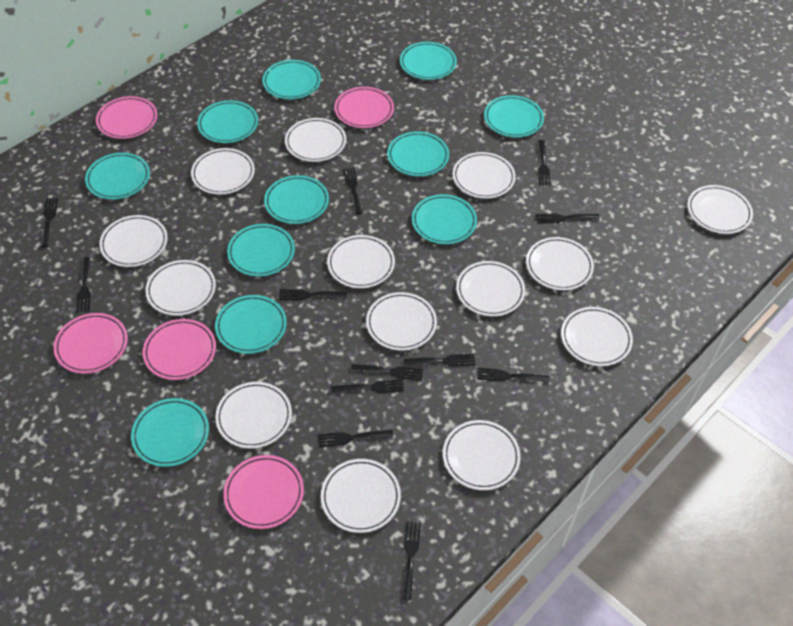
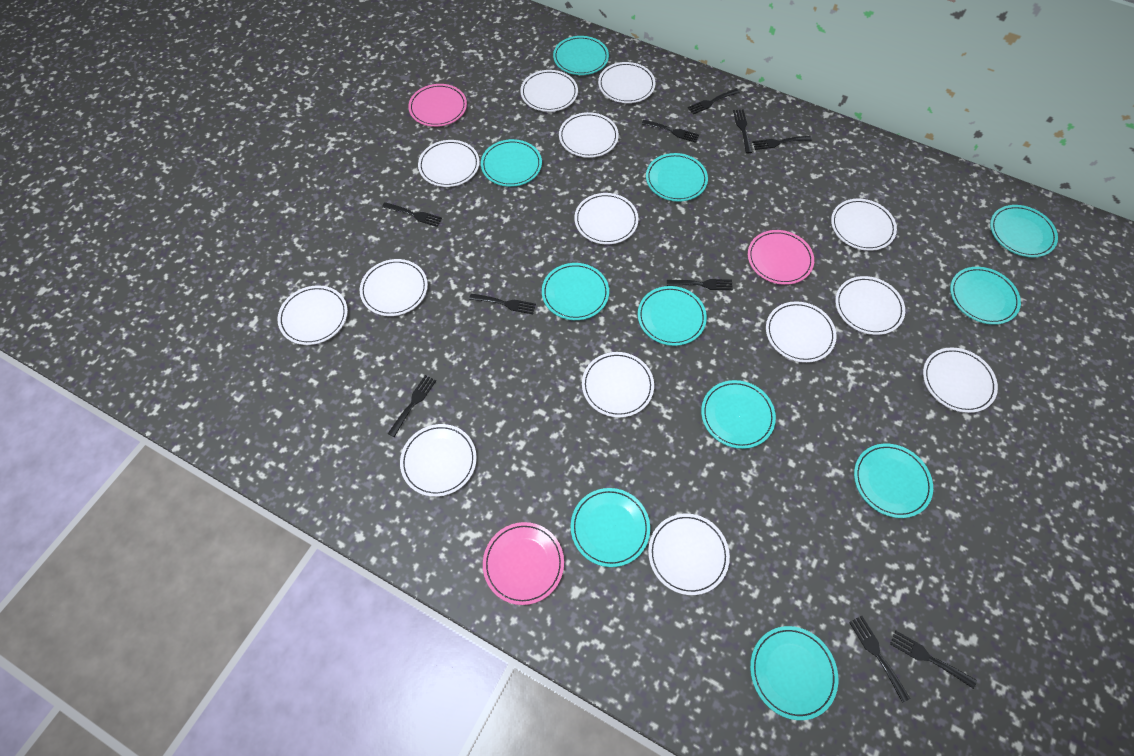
black fork: [40,198,58,247] [77,257,91,313] [279,289,347,300] [318,430,393,447] [331,379,404,393] [343,168,362,214] [351,364,423,381] [402,522,421,600] [404,354,475,367] [477,368,549,383] [535,213,600,224] [538,140,551,185] = 12 -> [382,202,442,227] [388,375,436,437] [469,293,536,314] [642,120,699,143] [667,279,733,290] [688,89,739,114] [733,110,752,153] [752,136,812,150] [849,616,910,703] [890,630,977,689] = 10
pink plate: [53,313,128,374] [96,96,157,139] [142,319,216,380] [223,455,304,529] [334,87,394,128] = 5 -> [408,84,467,127] [483,522,564,605] [748,230,814,285] = 3

